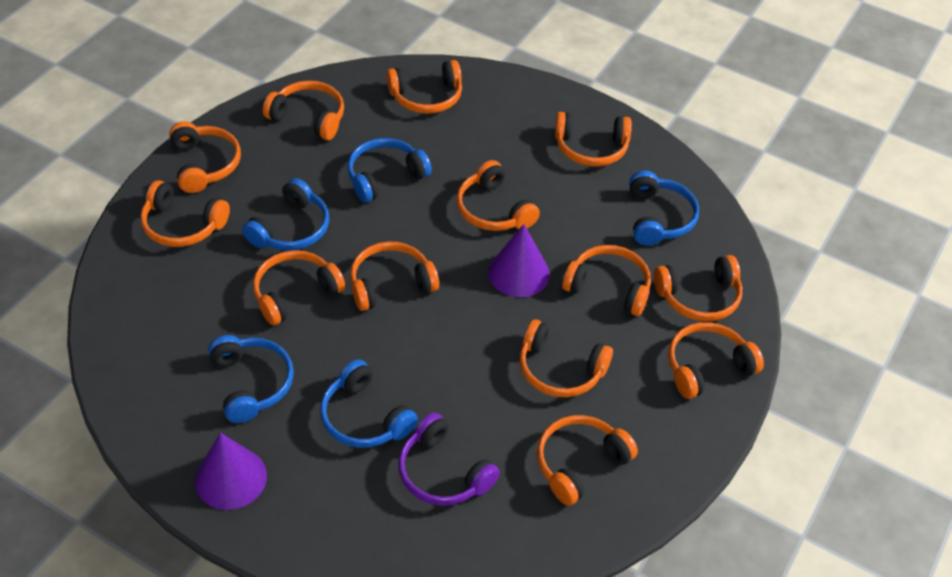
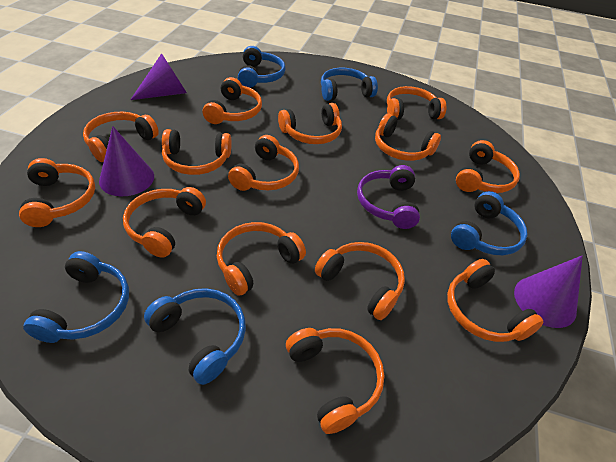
orange headphones: [140,180,230,247] [169,121,241,193] [253,250,345,326] [263,81,344,140] [350,242,439,311] [386,60,462,114] [457,160,540,231] [520,319,613,397] [537,415,638,506] [555,112,632,167] [562,245,651,316] [654,255,742,322] [668,322,764,399] = 13 -> [19,158,95,227] [83,112,159,162] [123,187,206,258] [162,129,231,175] [203,77,262,124] [217,222,306,296] [228,135,299,191] [278,103,342,144] [286,328,385,434] [315,242,405,320] [375,114,441,161] [387,86,446,120] [447,259,544,342] [456,140,520,193] = 14
purple cone: [195,433,267,510] [488,224,550,297] = 2 -> [99,126,154,196] [130,53,187,100] [514,255,583,328] = 3

